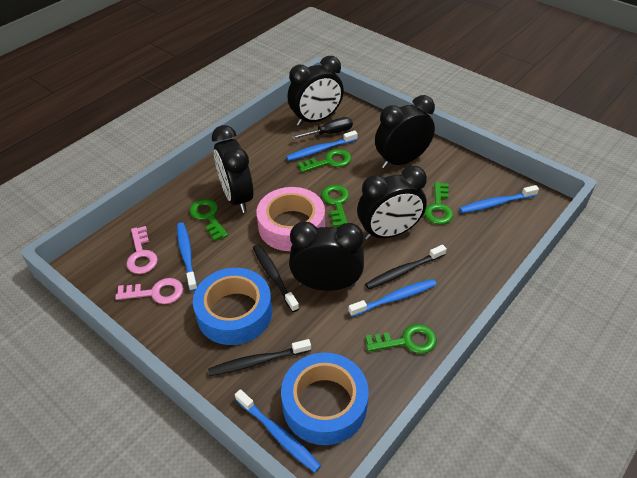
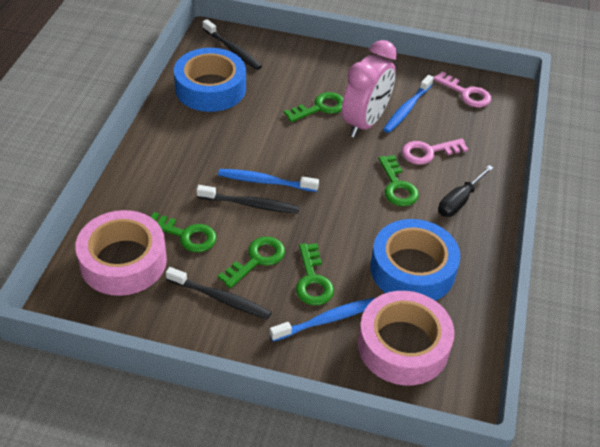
black clock: [212,125,254,213] [287,56,344,126] [289,221,364,291] [357,166,427,240] [375,95,435,169] = 5 -> none = 0
blue toothbrush: [177,223,197,291] [235,389,321,473] [286,130,358,161] [348,279,437,317] [459,185,539,213] = 5 -> [218,169,319,192] [269,298,375,342] [383,75,434,133] = 3
pink clock: none = 0 -> [342,40,397,137] = 1
pink tape: [257,187,325,251] = 1 -> [75,210,167,296] [358,291,455,385] = 2

